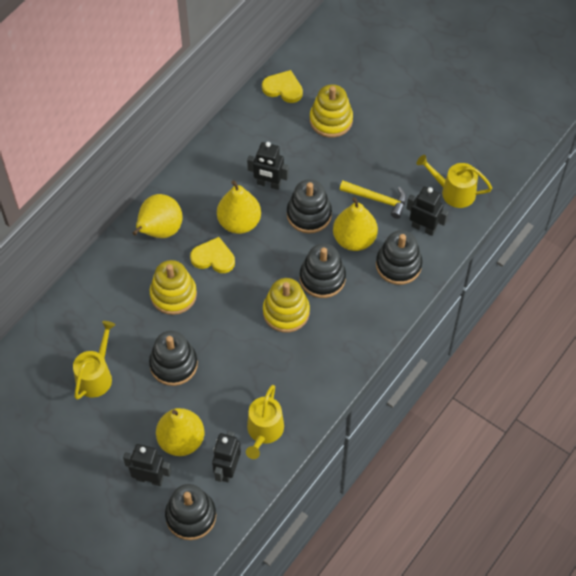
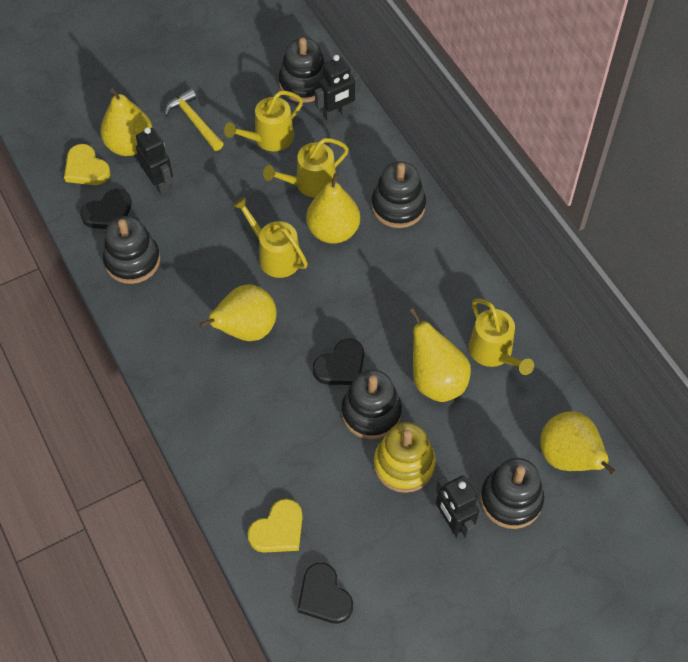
black heart: none = 0 -> [80,189,132,229] [297,563,353,624] [313,339,364,385] = 3
black robot: [123,444,171,486] [212,431,241,482] [247,142,289,190] [406,186,449,236] = 4 -> [136,127,173,195] [315,55,360,122] [436,475,479,539] = 3
yellow pear: [133,194,182,238] [156,408,204,456] [217,180,261,234] [333,197,378,251] = 4 -> [100,88,153,156] [199,284,277,341] [306,173,360,244] [409,308,471,402] [540,411,617,475] = 5
yellow stacking toy: [150,260,197,315] [263,278,310,333] [310,84,353,138] = 3 -> [374,422,436,493] = 1
yellow watering can: [73,321,115,400] [246,385,284,459] [417,155,492,208] = 3 -> [224,91,303,151] [233,197,308,278] [263,138,349,198] [468,298,534,375] = 4

